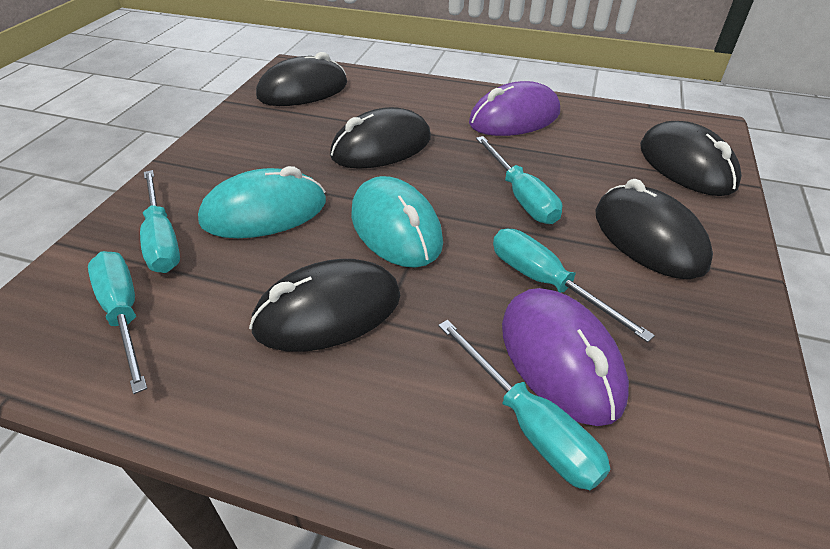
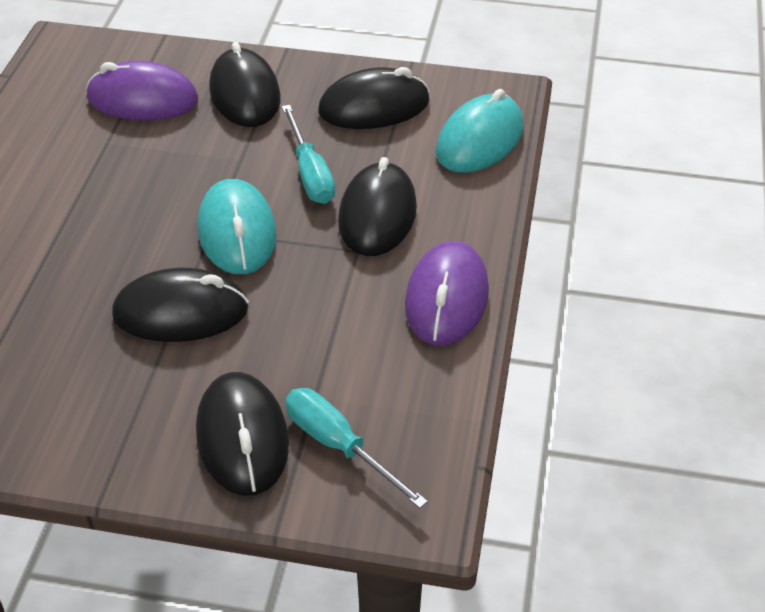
turquoise screwdriver: [88,251,147,394] [140,170,180,273] [438,320,610,490] [476,136,562,224] [493,229,655,342] = 5 -> [282,105,335,204] [285,388,428,509] = 2

